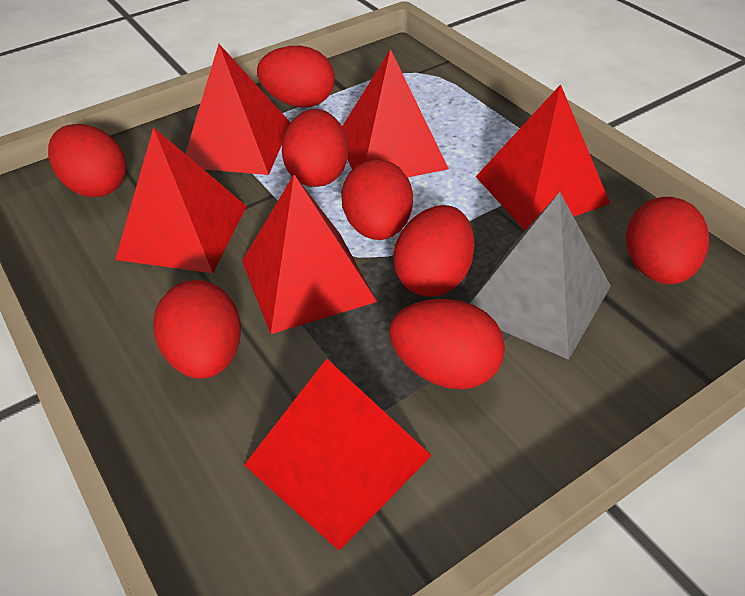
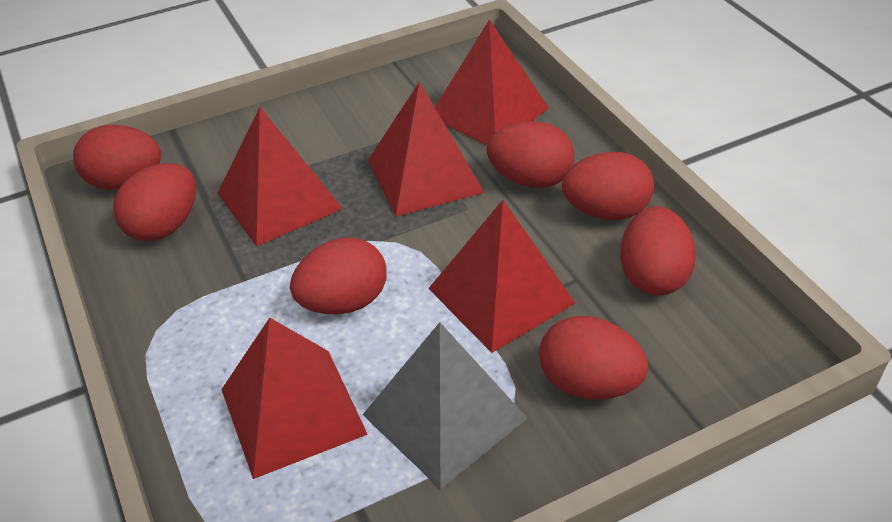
red egg: [48,124,127,197] [153,280,241,379] [257,46,335,108] [282,109,348,187] [341,159,413,240] [389,299,505,390] [393,205,475,297] [626,197,709,284] = 8 -> [73,125,161,190] [113,163,196,241] [290,237,387,314] [487,121,575,188] [539,316,648,400] [562,152,654,220] [620,206,696,296] = 7
red pyramid: [115,127,247,273] [185,44,291,175] [242,175,377,334] [244,359,432,551] [342,49,449,178] [476,84,610,230] = 6 -> [218,107,343,247] [221,317,368,479] [368,82,485,216] [428,200,575,353] [435,20,549,145] = 5

